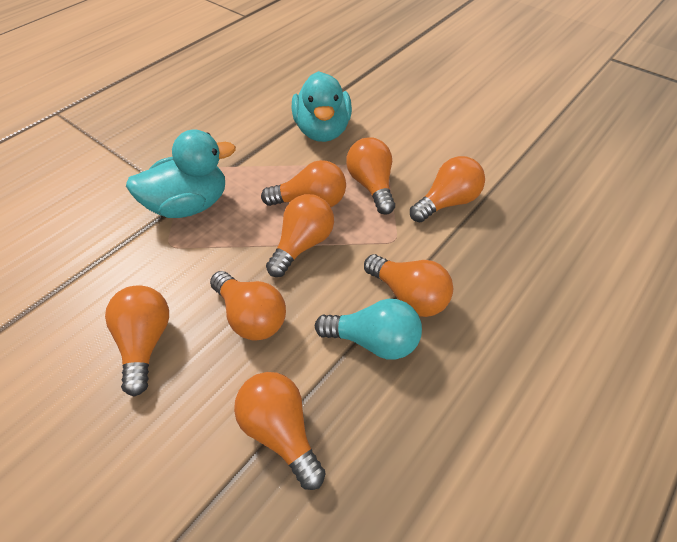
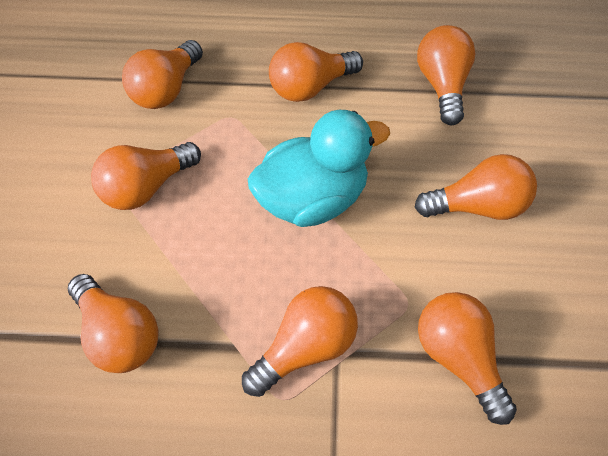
turquoise duck: [126,129,236,218] [291,71,352,142] = 2 -> [248,110,390,227] = 1
turquoise light bulb: [315,299,422,360] = 1 -> none = 0

